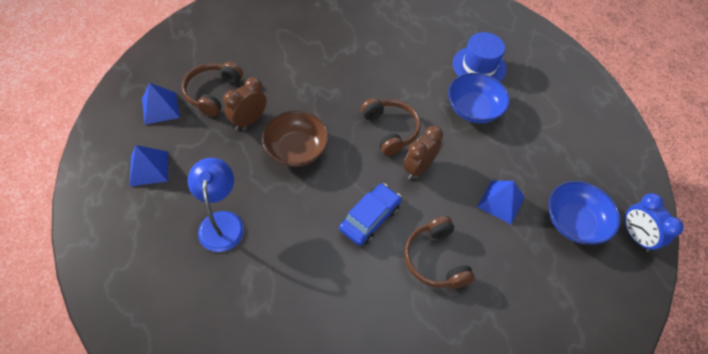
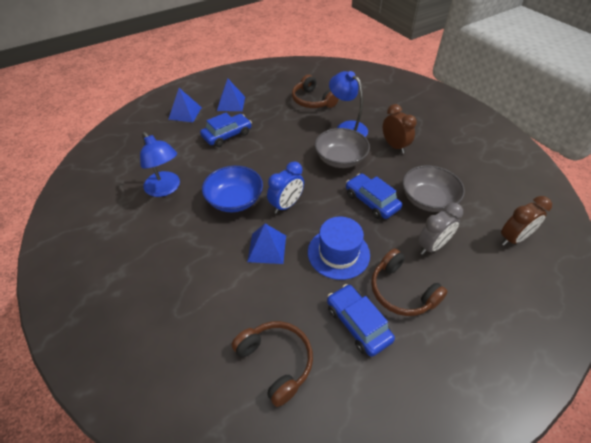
blue bowl: [448,73,510,123] [548,181,621,244] = 2 -> [202,166,263,212] = 1
blue car: [339,183,401,246] = 1 -> [200,113,252,147] [327,284,395,357] [346,173,402,219] = 3
blue lamp: [188,158,244,252] = 1 -> [140,132,180,197] [329,71,368,137] = 2
brown bowl: [262,111,329,167] = 1 -> none = 0
grey bowl: none = 0 -> [315,128,370,168] [402,165,465,212] = 2
grey clock: none = 0 -> [418,203,463,255] = 1

